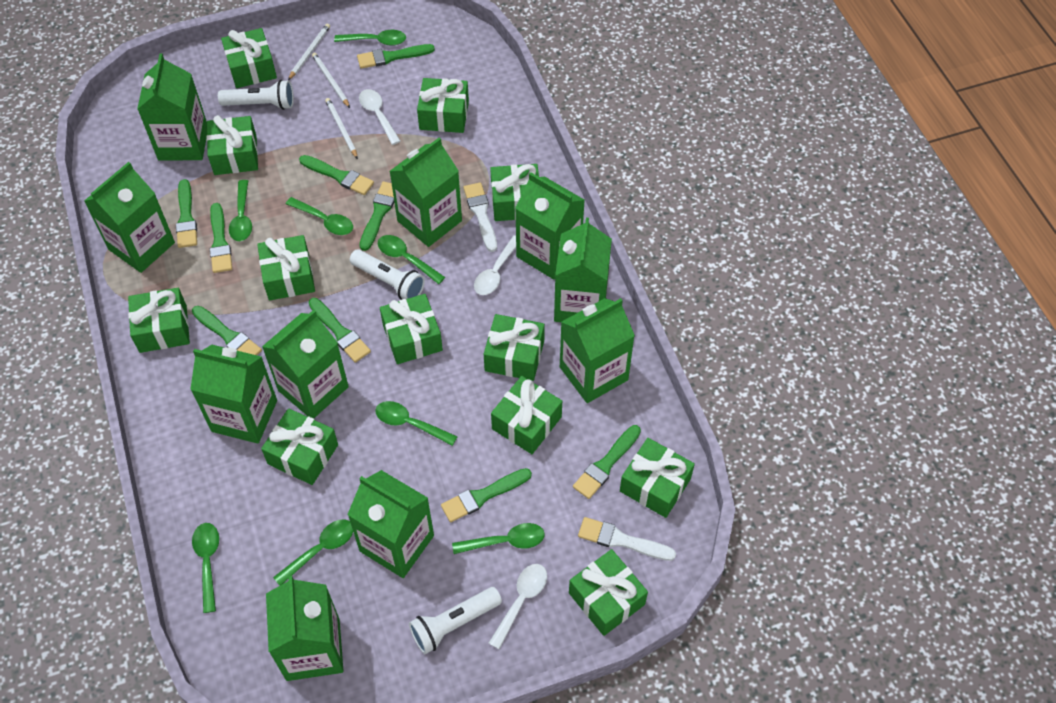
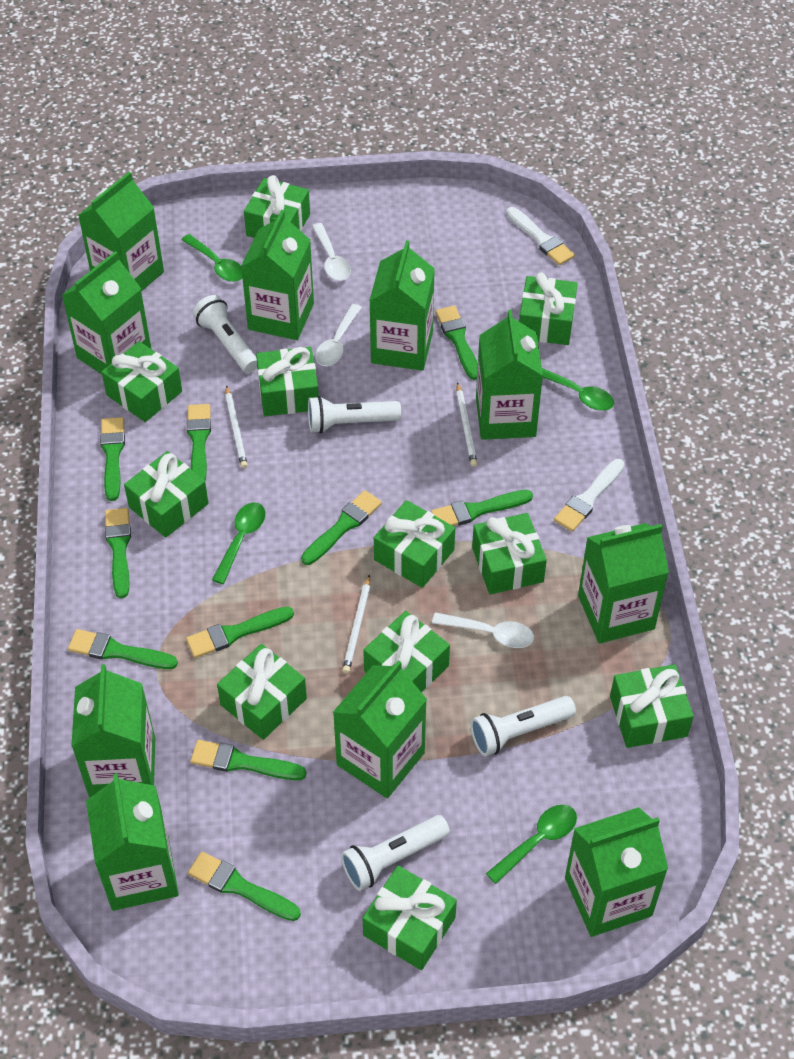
green brush: [176,179,197,248] [192,306,262,355] [210,203,232,273] [299,155,374,195] [308,298,371,363] [357,44,435,69] [359,181,394,251] [441,468,532,522] [573,425,641,499] = 9 -> [68,629,178,669] [100,417,125,501] [105,508,131,598] [186,607,294,658] [187,404,211,481] [188,852,301,921] [190,740,306,780] [301,490,382,565] [431,490,533,526] [435,306,478,380] = 10
green gift: [128,288,190,353] [206,115,258,175] [221,28,277,88] [257,235,315,300] [261,408,338,485] [380,294,443,364] [417,78,469,133] [484,314,545,381] [490,164,539,221] [491,376,562,454] [569,549,648,636] [620,438,695,518] = 12 -> [101,341,182,422] [124,451,209,538] [217,644,307,740] [244,175,310,238] [256,347,319,416] [363,611,450,692] [363,866,457,970] [374,500,455,588] [472,513,547,594] [519,272,578,345] [610,664,694,748] = 11
green spoon: [192,523,219,613] [229,180,252,241] [273,519,353,586] [286,197,353,235] [334,30,406,46] [375,401,458,446] [378,235,445,284] [452,523,545,554] = 8 -> [181,234,242,282] [212,502,266,584] [486,805,577,884] [542,368,614,411] = 4
white flashlight: [218,80,294,110] [350,250,425,300] [409,587,502,654] = 3 -> [193,295,257,373] [308,396,401,433] [341,815,450,891] [470,696,576,756] = 4

